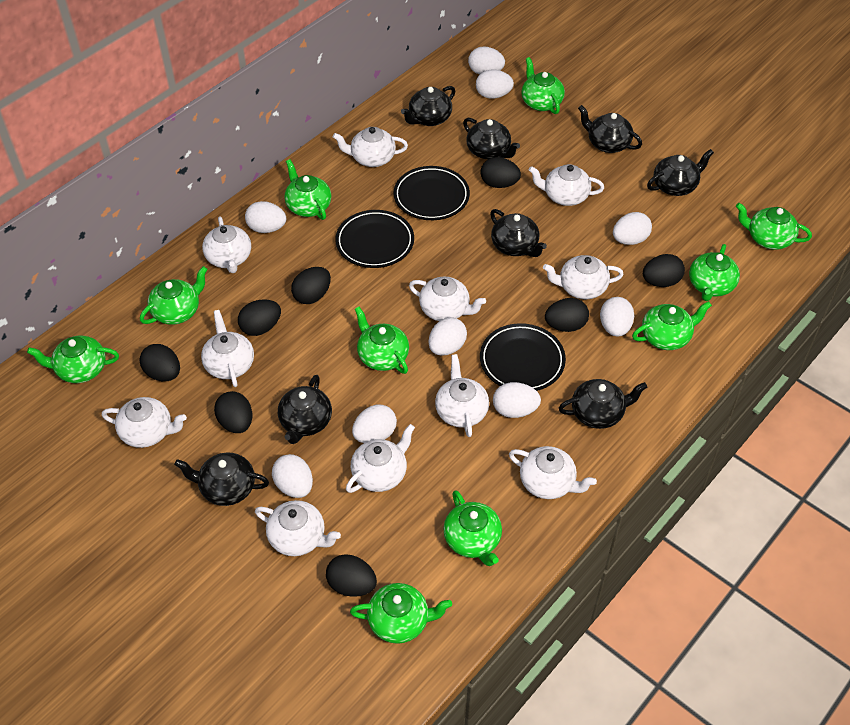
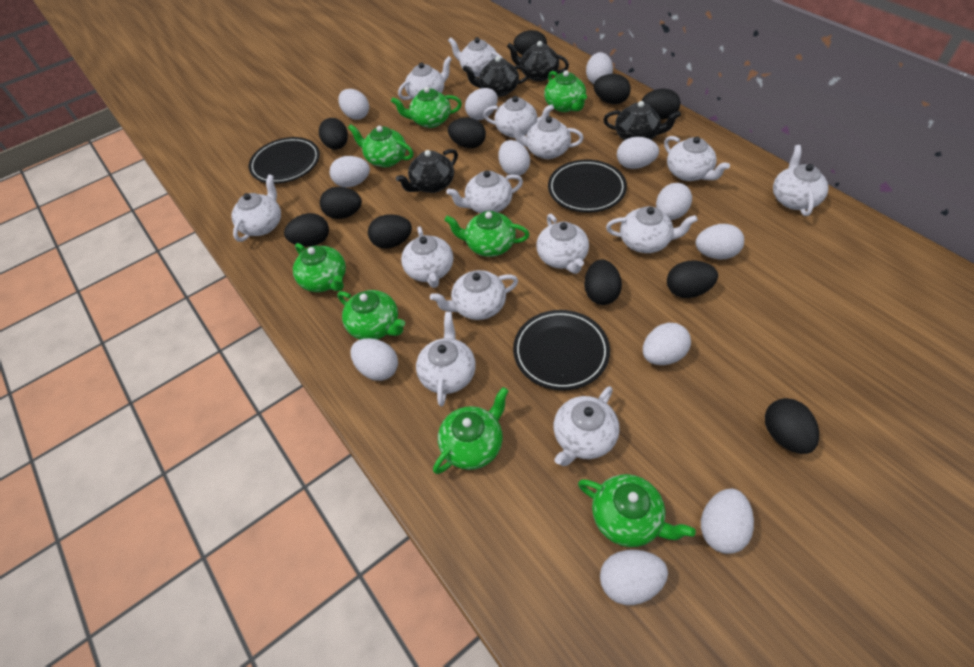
black egg: [140,344,180,381] [214,391,252,433] [238,299,281,336] [291,267,331,304] [326,555,377,597] [481,157,521,188] [545,298,589,332] [643,254,685,287] = 8 -> [284,213,329,247] [319,118,348,150] [320,187,362,219] [368,214,412,249] [448,118,486,148] [514,30,547,55] [584,259,622,305] [594,74,631,104] [642,88,680,119] [667,261,718,298] [765,398,819,454] = 11
black teapot: [174,453,269,506] [278,375,332,444] [401,86,455,126] [463,118,520,159] [490,209,547,257] [559,379,647,429] [578,105,642,153] [647,149,714,196] = 8 -> [396,149,458,193] [463,56,530,97] [507,41,569,81] [603,101,681,140] = 4
green teapot: [27,336,119,383] [140,266,208,325] [285,159,331,220] [350,583,452,644] [355,307,409,374] [443,490,502,566] [521,57,565,114] [632,301,712,350] [689,244,740,301] [736,203,812,250] = 10 -> [293,243,346,292] [337,290,405,340] [348,124,414,167] [391,87,462,128] [433,387,509,474] [444,211,529,257] [544,70,587,112] [578,474,696,547] = 8
white egg: [245,201,286,233] [272,454,313,498] [352,405,397,443] [428,317,467,356] [468,46,505,74] [476,70,514,99] [493,382,541,418] [600,297,634,337] [613,212,652,245] = 9 -> [330,156,370,187] [338,89,369,120] [350,338,398,381] [465,88,498,120] [498,140,530,176] [586,52,613,84] [600,550,668,605] [617,137,659,169] [643,323,691,365] [656,183,692,220] [695,224,744,259] [701,489,754,554] = 12
white teapot: [102,397,187,448] [201,310,254,387] [202,216,251,273] [255,500,341,556] [333,127,408,167] [346,424,415,493] [409,277,486,321] [435,354,489,437] [509,446,597,499] [529,164,604,206] [543,255,624,299] = 11 -> [231,175,281,242] [398,56,452,100] [401,226,453,288] [416,312,476,407] [430,270,518,320] [446,171,523,213] [448,37,503,77] [483,96,554,138] [509,116,584,159] [536,214,589,274] [554,386,620,466] [606,206,698,253] [664,136,730,181] [773,145,829,216] = 14

